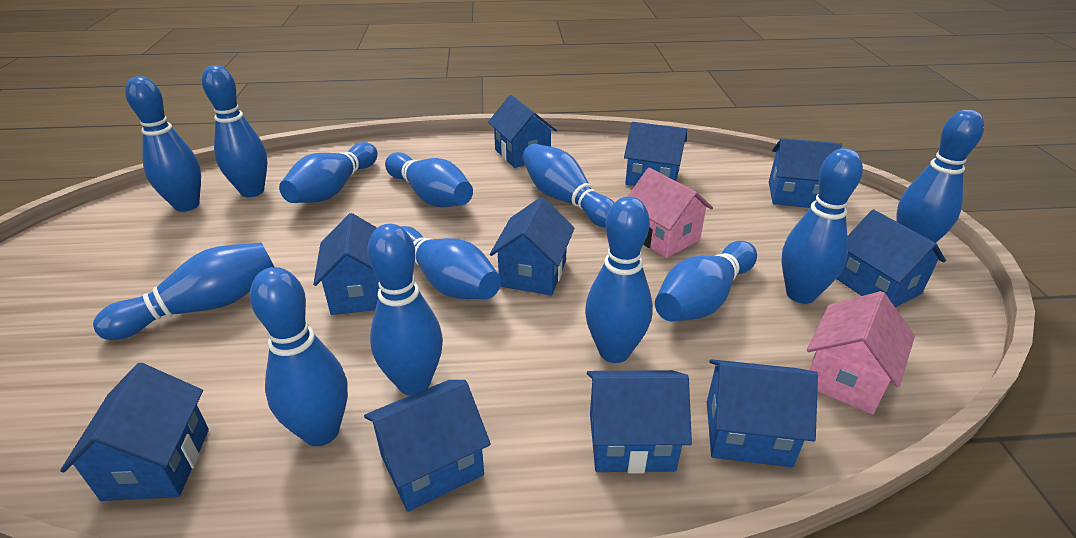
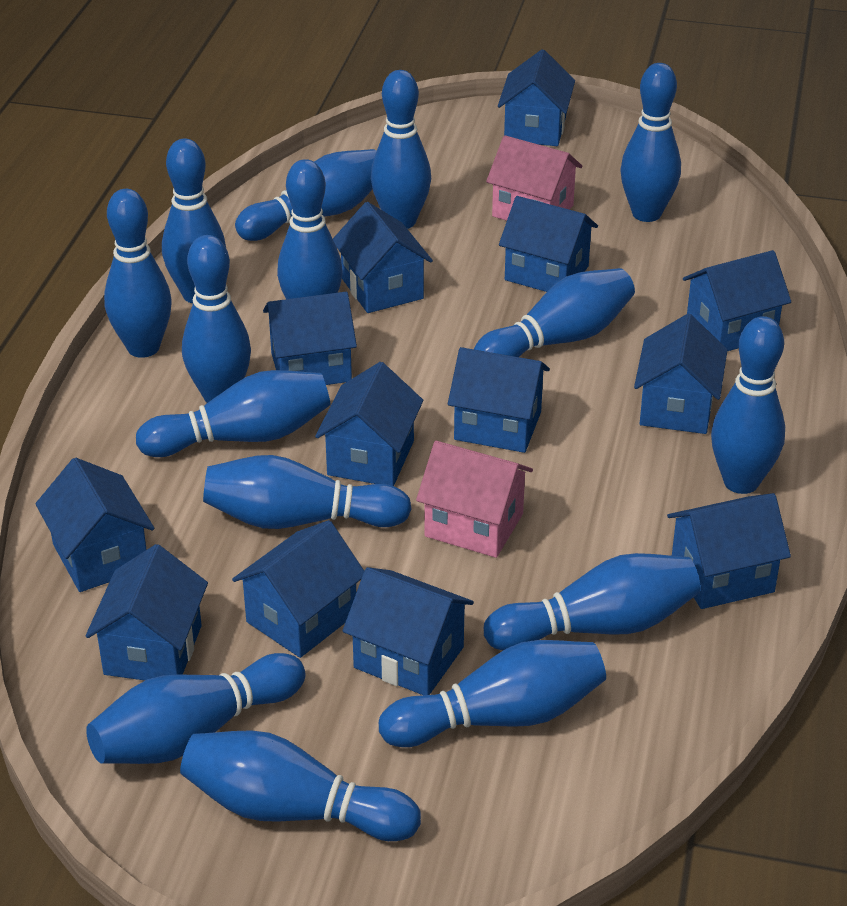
blue bowling pin: [93,243,274,340] [125,76,201,212] [202,65,267,197] [250,267,348,446] [279,142,378,203] [367,224,443,395] [385,152,473,207] [400,226,501,299] [522,144,614,228] [585,196,653,363] [655,241,757,321] [782,148,863,304] [897,109,984,243] = 13 -> [86,653,305,764] [104,189,172,358] [136,370,331,457] [162,139,226,303] [180,730,421,841] [182,235,251,403] [203,455,412,529] [235,149,377,241] [277,159,342,299] [371,70,431,229] [379,640,606,747] [474,268,635,357] [484,553,701,650] [620,63,681,222] [711,316,785,494] = 15
blue house: [60,363,209,501] [313,213,379,315] [364,380,491,512] [488,95,557,168] [490,197,575,296] [587,370,692,474] [624,122,687,186] [707,359,818,467] [769,138,842,208] [836,209,946,307] = 10 -> [35,458,154,592] [86,544,208,680] [232,520,364,658] [263,292,357,385] [315,362,423,486] [333,202,433,313] [343,567,474,695] [448,347,550,453] [498,49,575,146] [499,196,598,292] [634,314,727,434] [667,493,791,609] [683,250,791,351] = 13

